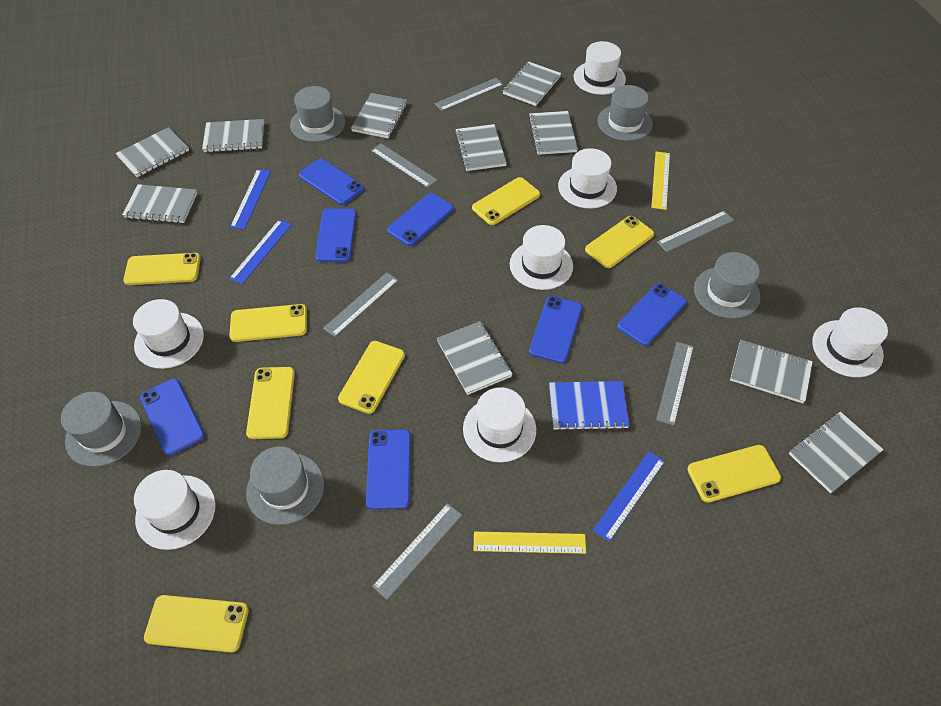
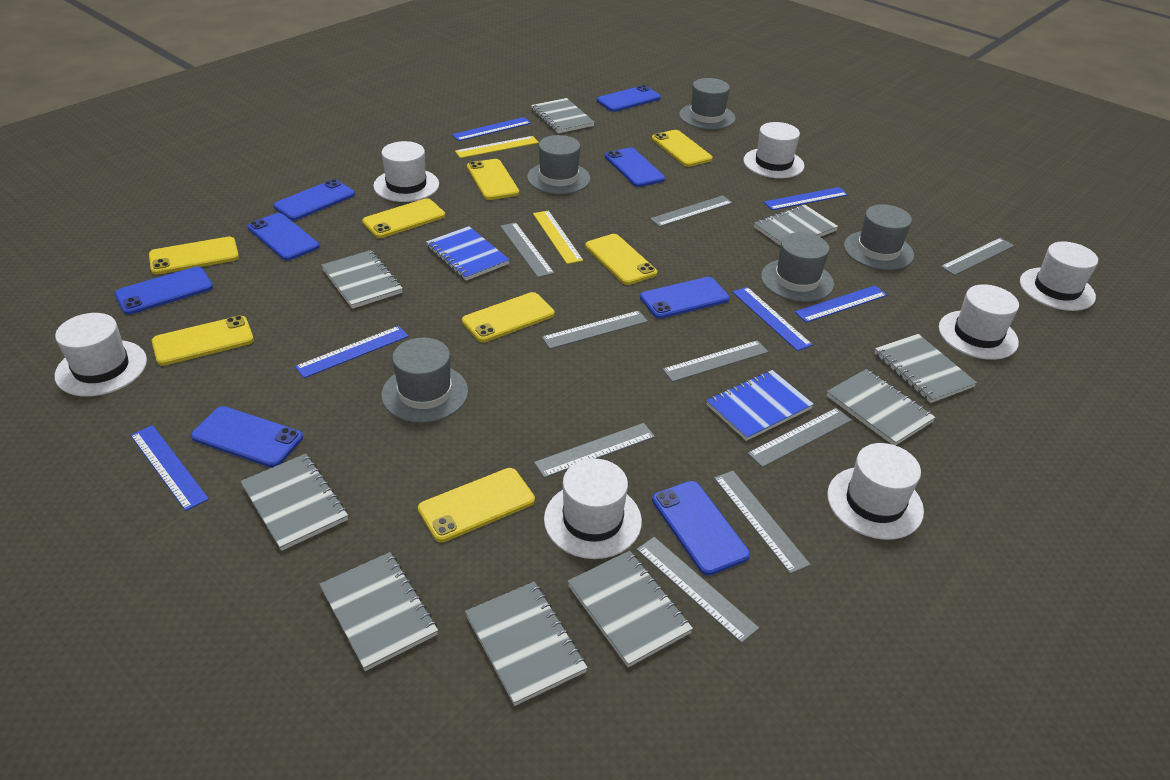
blue notebook: [549,381,630,431] = 1 -> [426,226,510,281] [706,370,814,441] = 2
blue phone: [140,379,205,456] [299,159,364,205] [315,208,357,262] [366,429,411,510] [387,193,454,246] [529,296,582,363] [617,283,687,346] = 7 -> [115,266,213,315] [191,406,303,468] [247,213,320,261] [273,179,355,221] [597,85,661,112] [605,148,665,187] [640,277,730,319] [652,481,750,576] = 8
blue ruler: [229,220,292,284] [230,169,271,230] [593,451,665,542] = 3 -> [131,425,209,511] [295,326,409,378] [452,117,531,141] [732,287,813,351] [764,187,848,210] [795,285,887,323] = 6
grey notebook: [116,127,189,177] [122,184,197,223] [202,119,264,152] [351,93,407,138] [437,321,513,395] [455,124,507,171] [503,61,561,106] [528,111,578,155] [730,339,813,403] [789,412,884,493] = 10 -> [240,454,348,551] [319,552,438,671] [321,250,403,309] [465,582,588,706] [531,98,595,133] [568,551,693,667] [754,205,838,246] [826,369,936,445] [874,334,977,403] = 9
grey ruler: [323,272,398,337] [371,143,437,188] [372,503,462,600] [435,78,503,111] [656,342,694,426] [657,211,734,252] = 6 -> [500,222,554,278] [534,423,655,478] [542,311,648,349] [636,537,759,643] [650,195,733,227] [662,340,769,382] [714,471,811,574] [747,408,852,468] [941,238,1014,275] = 9

